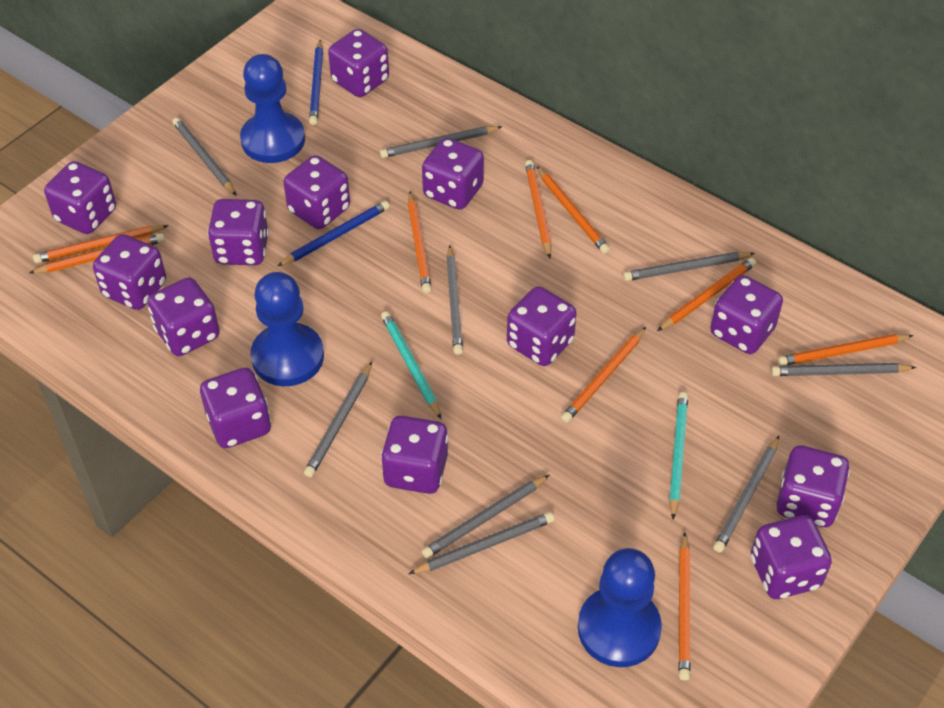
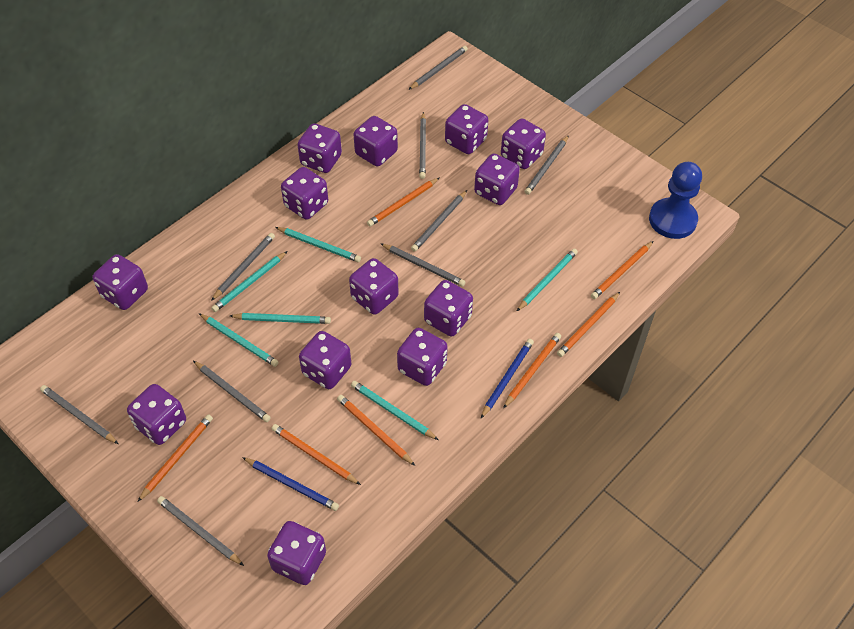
blue pawn: [240,54,305,163] [250,272,324,386] [578,548,662,667] = 3 -> [649,162,702,239] = 1
orange pencil: [29,233,165,274] [33,225,169,263] [408,192,431,293] [525,160,552,258] [536,166,610,254] [561,327,646,423] [657,258,756,331] [678,532,690,680] [778,334,914,366] = 9 -> [138,414,213,502] [272,424,361,485] [337,395,415,466] [367,178,439,227] [503,333,561,408] [557,292,620,357] [591,241,653,299] = 7
turquoise pencil: [381,311,441,419] [669,392,688,519] = 2 -> [199,313,279,367] [211,251,288,312] [230,313,331,324] [275,227,361,262] [351,381,438,440] [517,248,578,311] = 6

